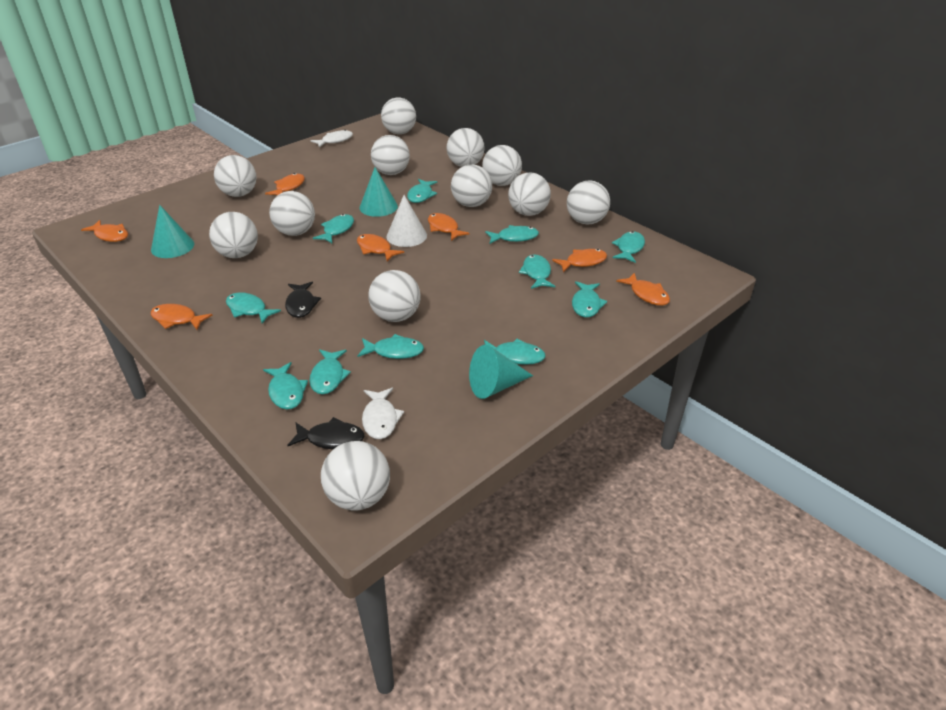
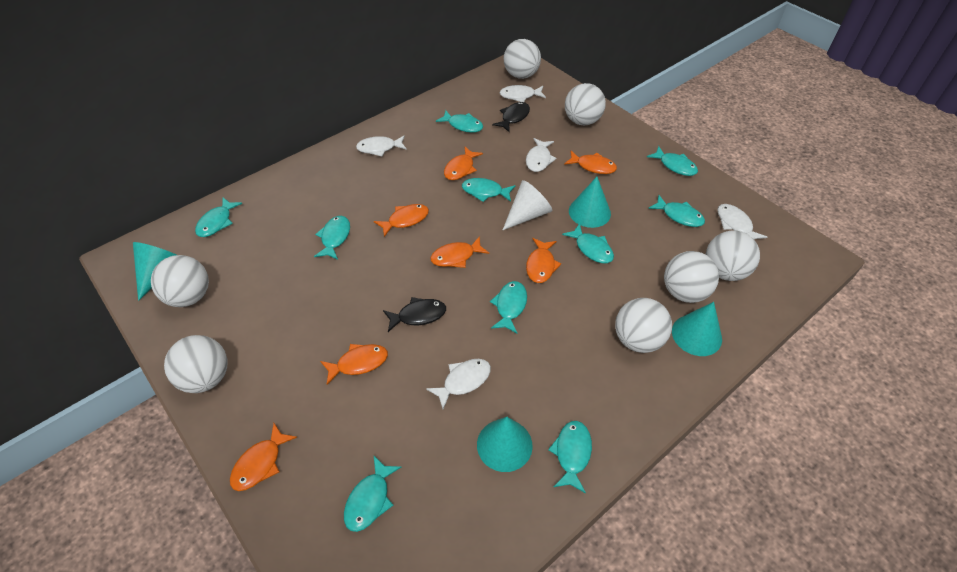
turquoise cone: [151,205,194,258] [359,167,398,217] [469,345,533,399] = 3 -> [133,242,176,301] [477,417,533,472] [569,177,611,228] [672,302,722,356] = 4
turquoise fish: [226,293,281,324] [263,362,308,410] [309,349,351,394] [313,214,354,243] [358,334,424,359] [407,179,437,203] [484,339,546,365] [485,225,539,244] [519,254,555,289] [572,281,607,318] [612,231,645,263] = 11 -> [195,198,242,237] [314,216,350,260] [344,456,401,532] [436,110,483,133] [462,178,515,202] [490,281,527,333] [548,421,592,493] [562,223,614,263] [647,146,698,176] [648,195,705,227] = 10
white ball: [209,212,258,258] [214,155,257,197] [269,191,315,236] [321,441,390,511] [368,270,421,322] [371,135,410,175] [381,98,416,134] [447,128,485,167] [451,164,492,207] [482,145,522,186] [508,172,551,216] [567,180,610,225] = 12 -> [151,255,209,307] [164,335,227,393] [504,39,541,79] [565,83,606,125] [615,298,672,353] [664,251,719,303] [706,231,760,281] = 7
white fish: [310,130,353,148] [362,388,404,439] = 2 -> [356,135,407,156] [426,359,491,409] [500,85,546,102] [526,138,557,172] [717,204,767,239] = 5

